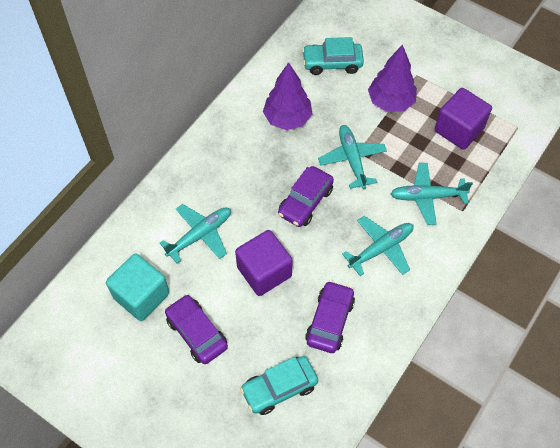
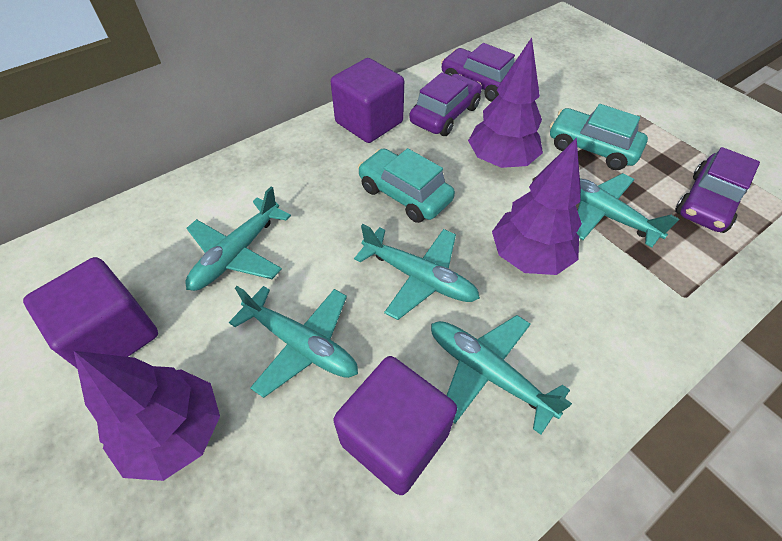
purple cube: [235,230,293,296] [435,88,492,150] = 2 -> [23,257,158,368] [331,58,404,143] [334,356,457,495] = 3
purple tree: [263,62,312,130] [368,45,417,112] = 2 -> [74,351,220,481] [468,38,543,168] [492,138,582,275] = 3
turquoise cube: [106,253,169,321] = 1 -> none = 0
turquoise plane: [160,204,231,264] [318,125,387,189] [342,216,414,276] [390,163,473,225] = 4 -> [185,187,291,291] [229,286,358,398] [354,224,480,320] [431,315,572,435] [577,173,679,247] = 5

